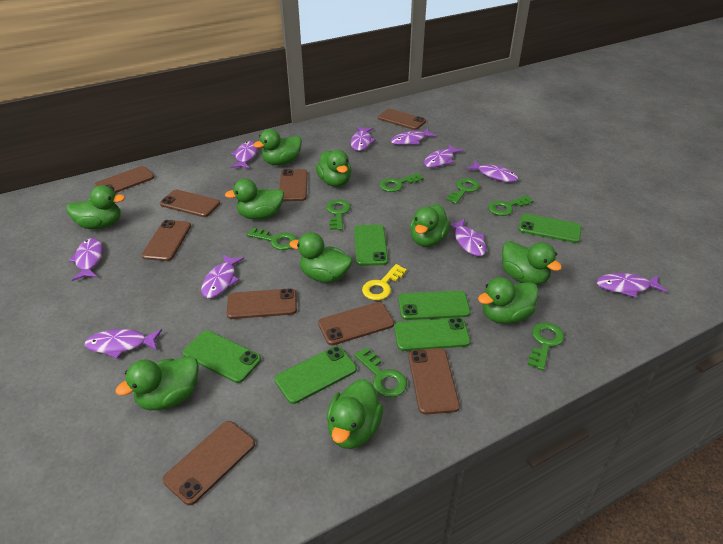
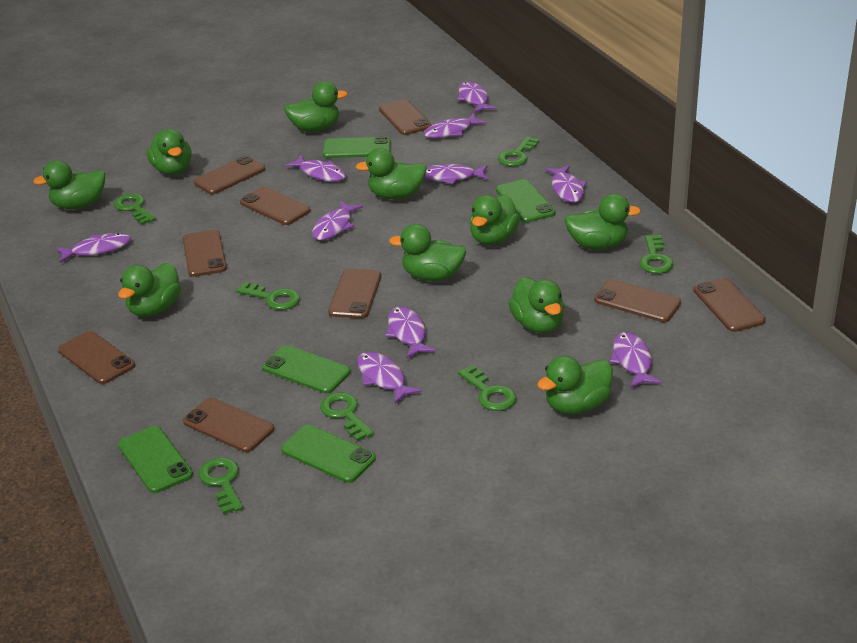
green phone: [183,330,261,383] [275,346,357,404] [354,225,388,266] [394,318,471,351] [398,291,471,320] [518,214,581,243] = 6 -> [118,426,193,493] [262,345,351,393] [281,425,376,483] [323,136,391,158] [496,179,556,223] = 5
yellow key: [362,264,407,300] = 1 -> none = 0

